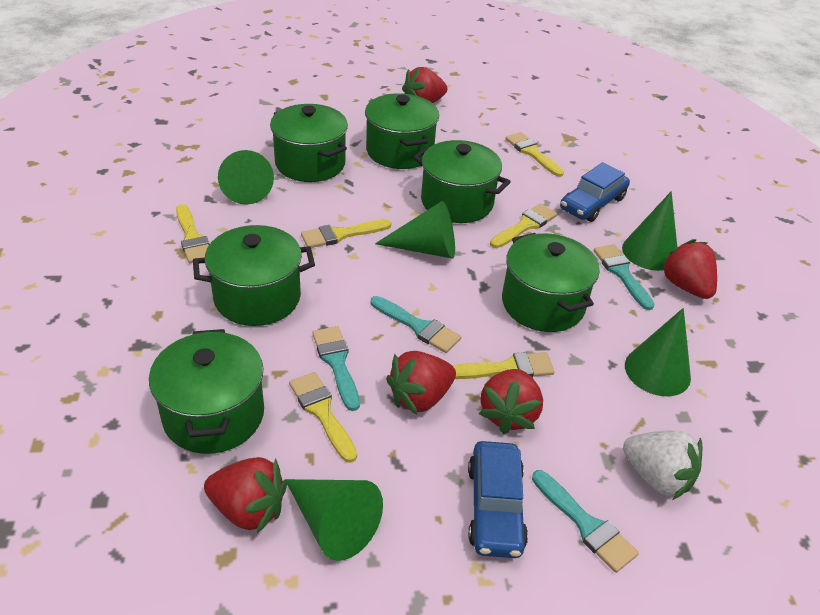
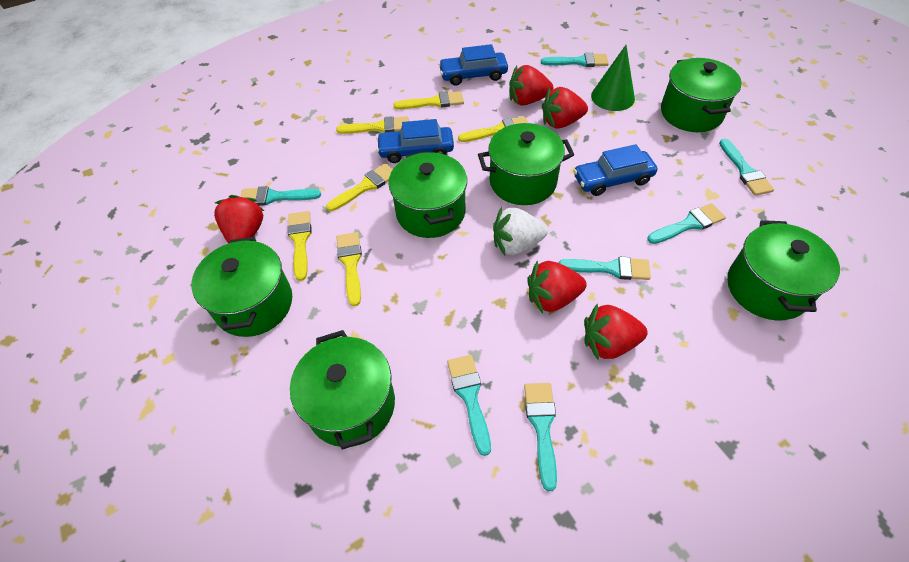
blue car: [468,441,528,558] [560,162,630,222] = 2 -> [376,119,454,163] [438,44,508,86] [573,144,657,196] = 3
green cone: [218,150,274,205] [285,479,383,561] [375,201,455,259] [622,191,677,271] [625,308,691,396] = 5 -> [591,45,635,111] = 1
turquoise brush: [312,326,360,411] [371,296,461,353] [532,470,639,573] [594,244,655,310] = 4 -> [240,186,321,206] [447,355,491,456] [524,383,557,491] [541,53,609,67] [559,257,651,280] [647,203,726,244] [719,139,774,196] = 7

